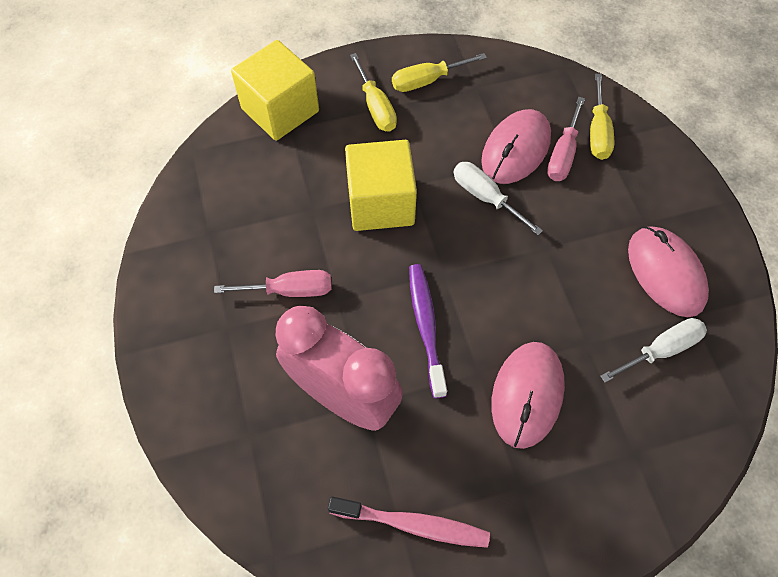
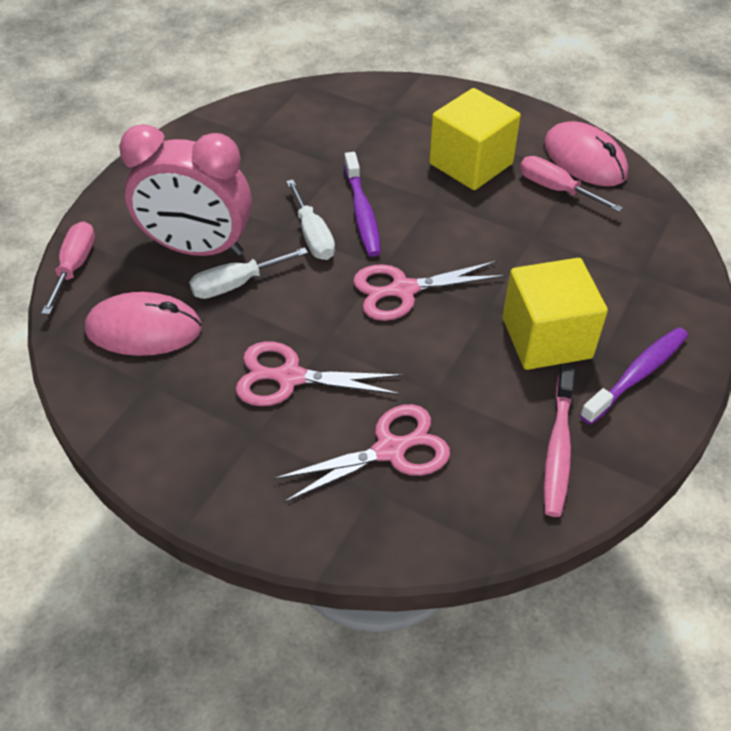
pink mouse: [481,109,551,184] [491,342,565,449] [628,226,709,317] = 3 -> [85,292,202,356] [544,121,628,186] = 2
pink scissors: none = 0 -> [236,341,403,406] [274,404,450,503] [353,261,505,321] = 3
purple toothbrush: [409,264,447,398] = 1 -> [344,152,381,257] [580,327,688,425] = 2
yellow screwdriver: [350,53,397,132] [392,53,487,92] [590,74,614,160] = 3 -> none = 0

